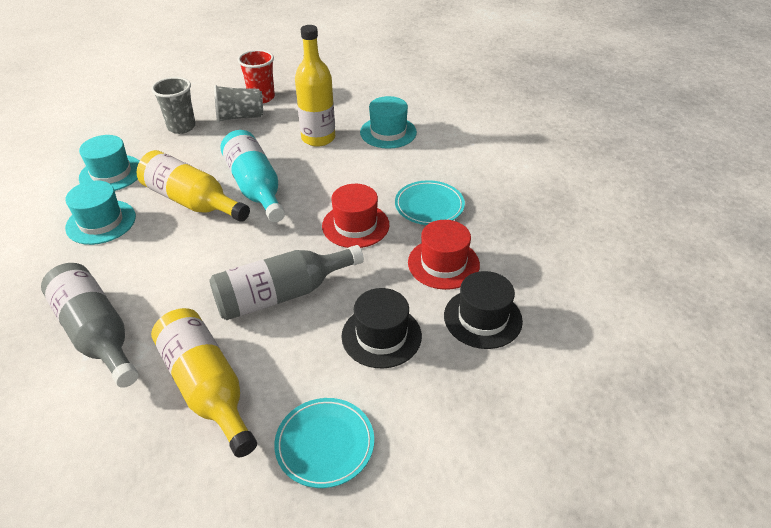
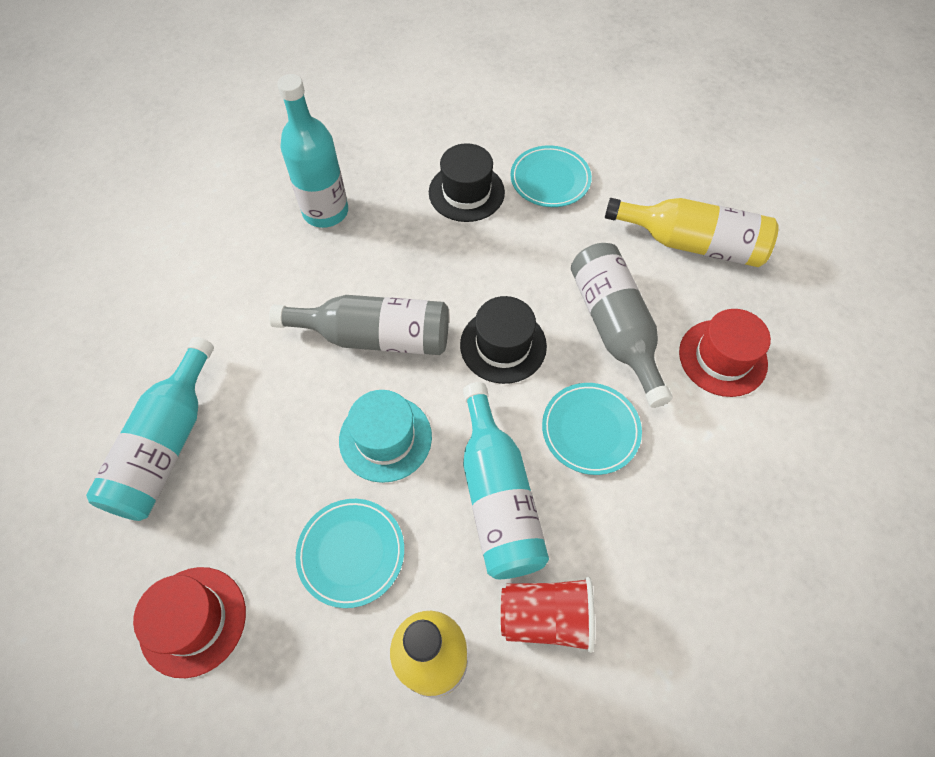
grey cup: [151,77,196,134] [214,85,263,123] = 2 -> none = 0
turquoise bottle: [220,130,285,222] = 1 -> [86,337,214,521] [277,74,348,228] [463,382,549,579] = 3
turquoise hat: [65,181,136,245] [79,135,139,191] [360,96,417,149] = 3 -> [339,390,432,483] = 1
turquoise plate: [274,398,374,488] [395,180,465,225] = 2 -> [296,499,404,608] [510,145,592,207] [542,383,642,475] = 3
yellow bottle: [136,150,250,222] [151,308,257,457] [295,25,335,147] = 3 -> [390,611,468,698] [605,198,779,267] = 2

